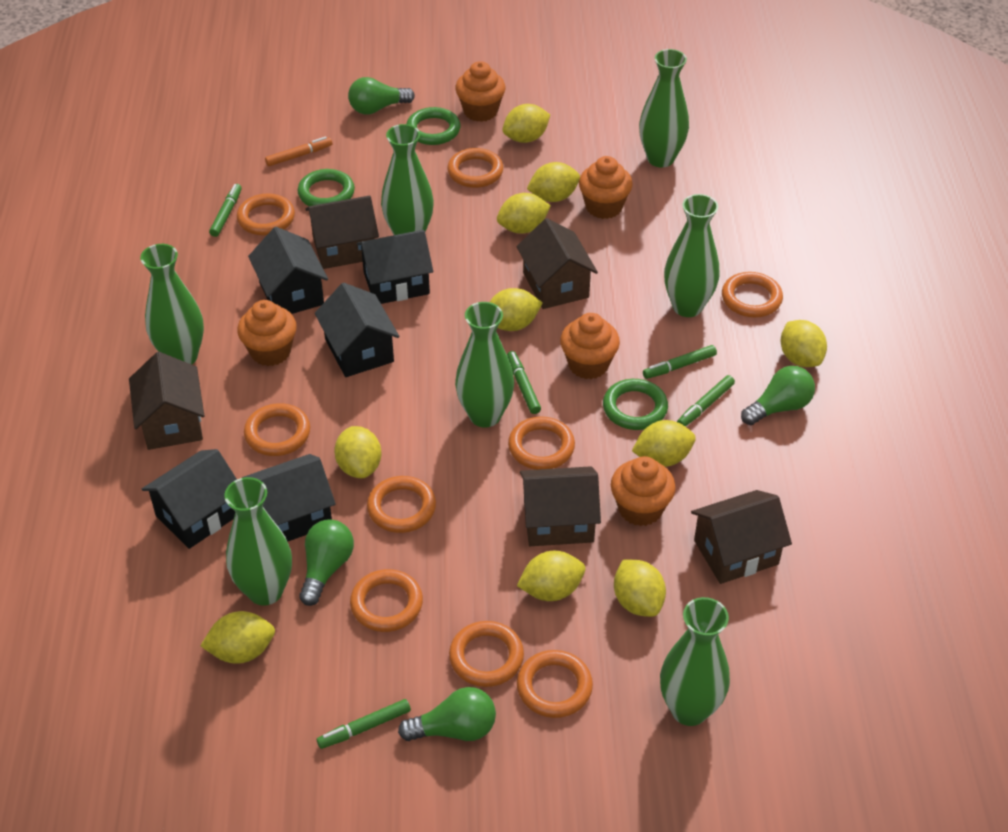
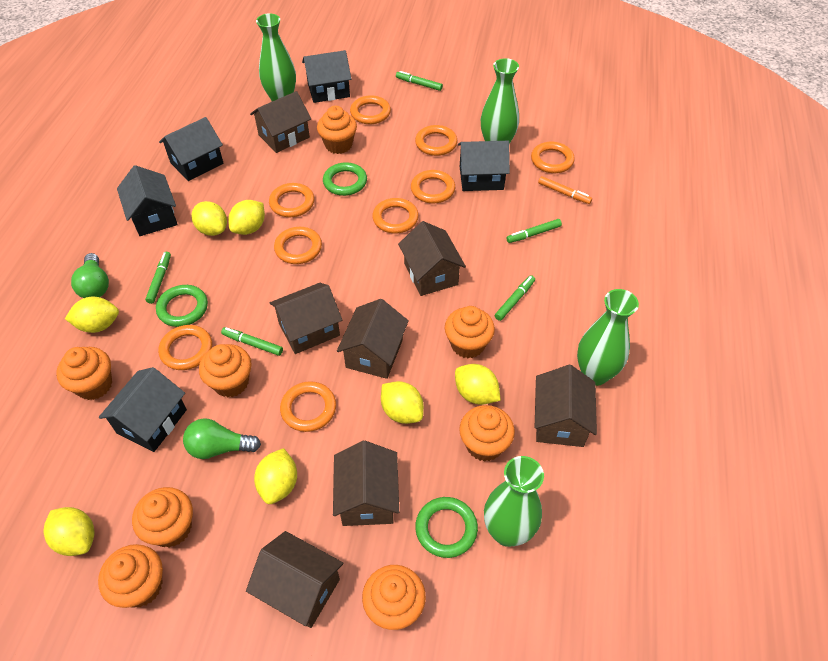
brown house: [129,352,204,450] [305,195,379,269] [516,218,598,309] [520,466,601,546] [691,490,792,584] = 5 -> [246,531,343,628] [250,91,311,153] [270,283,342,354] [333,441,399,526] [337,299,409,379] [398,221,466,296] [535,365,597,447] = 7
green light bulb: [299,519,354,606] [348,77,415,115] [398,687,496,741] [741,366,815,425] = 4 -> [71,253,109,298] [183,418,261,459] = 2
green vase: [140,244,204,365] [224,477,292,606] [381,124,434,235] [455,302,514,427] [639,49,689,167] [660,597,730,726] [664,194,719,317] = 7 -> [256,13,296,101] [481,58,519,144] [484,456,544,547] [577,289,639,386] = 4
orange cupcake: [237,300,297,366] [455,61,505,122] [560,313,620,379] [579,156,633,219] [611,456,676,526] = 5 -> [56,347,112,400] [98,544,163,608] [132,487,193,547] [199,344,252,397] [317,106,357,154] [362,565,426,630] [445,306,495,358] [459,405,515,462] = 8
yellow lemon: [200,611,275,664] [334,426,381,478] [490,288,543,331] [497,193,551,234] [502,104,550,143] [517,551,585,601] [527,162,580,202] [614,560,666,617] [632,420,696,467] [780,320,827,367] = 10 -> [43,507,95,556] [65,297,119,333] [191,201,227,236] [228,200,265,235] [254,448,297,504] [381,381,424,424] [455,364,501,405] = 7

